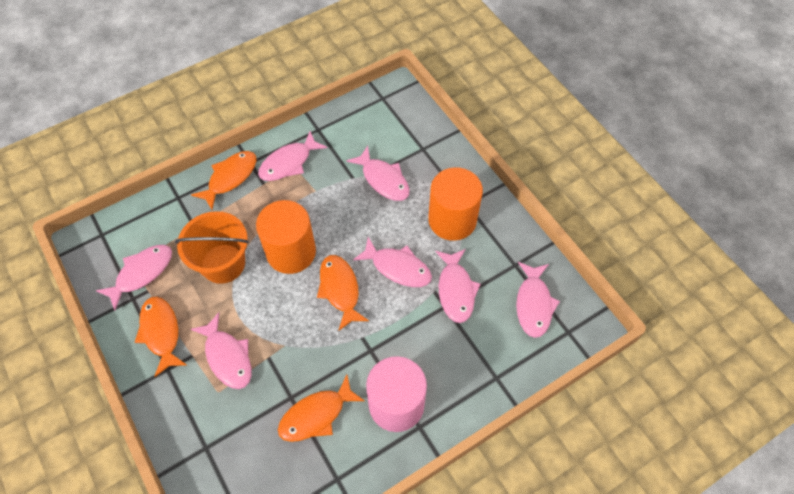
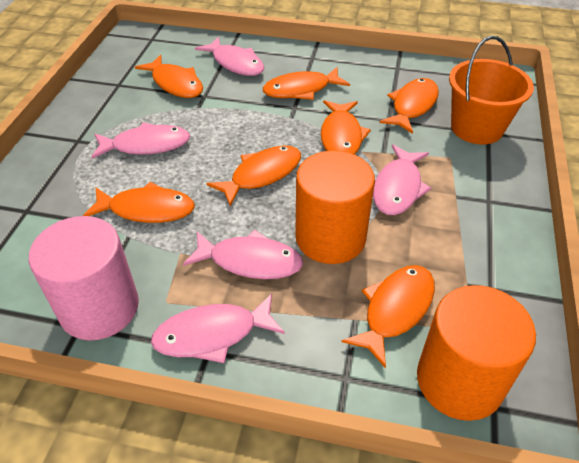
orange fish: [135,297,187,377] [191,151,257,210] [278,375,365,442] [317,255,369,331] = 4 -> [83,182,195,223] [135,55,203,98] [206,146,301,206] [263,67,350,100] [321,100,371,155] [341,265,435,369] [379,78,439,134] = 7
pink fish: [96,245,172,311] [190,312,252,389] [258,131,327,181] [347,146,410,201] [353,237,432,287] [436,249,481,323] [516,262,560,338] = 7 -> [91,122,190,159] [151,294,285,363] [183,230,303,279] [195,37,264,76] [373,145,431,215] = 5

